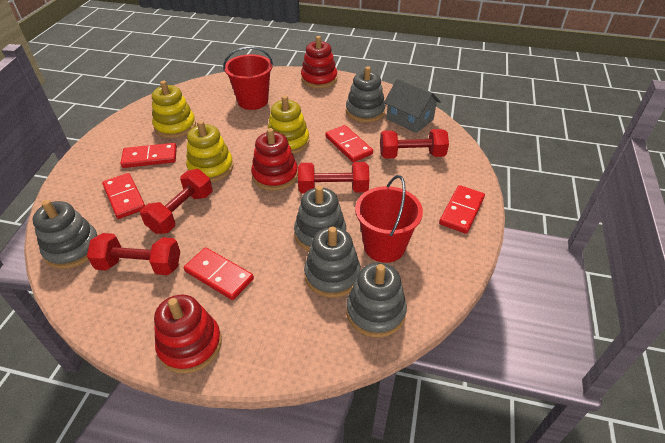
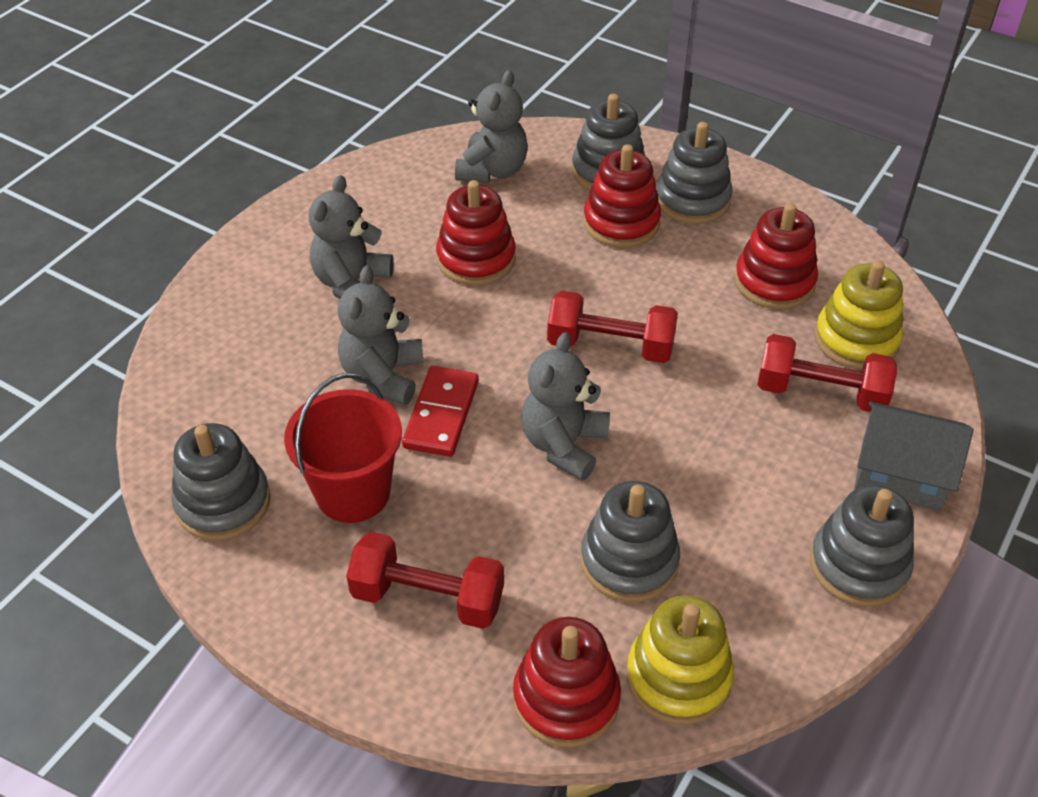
grey teddy bear: none = 0 -> [309,175,394,299] [338,266,424,405] [455,70,528,183] [521,332,610,481] = 4
red bucket: [223,47,273,110] [355,175,423,263] = 2 -> [284,373,402,523] = 1
red domino: [102,173,145,219] [120,143,177,168] [184,247,254,300] [325,125,373,162] [439,185,485,234] = 5 -> [402,366,479,457] = 1
red dumbbell: [87,233,180,275] [140,169,212,234] [298,162,369,193] [380,129,449,159] = 4 -> [346,532,504,629] [547,291,678,363] [757,334,898,412] = 3
red stacking toy: [154,295,222,374] [251,128,298,191] [301,36,337,88] = 3 -> [436,180,516,286] [513,617,621,748] [583,144,661,248] [734,203,818,309] = 4
yellow stacking toy: [152,81,196,138] [186,120,233,182] [268,95,309,154] = 3 -> [626,595,734,725] [814,260,903,369] = 2

